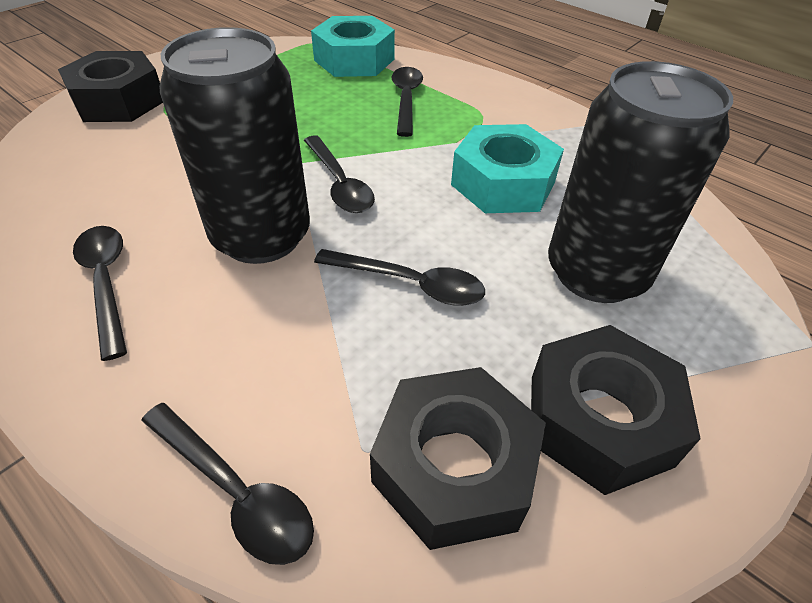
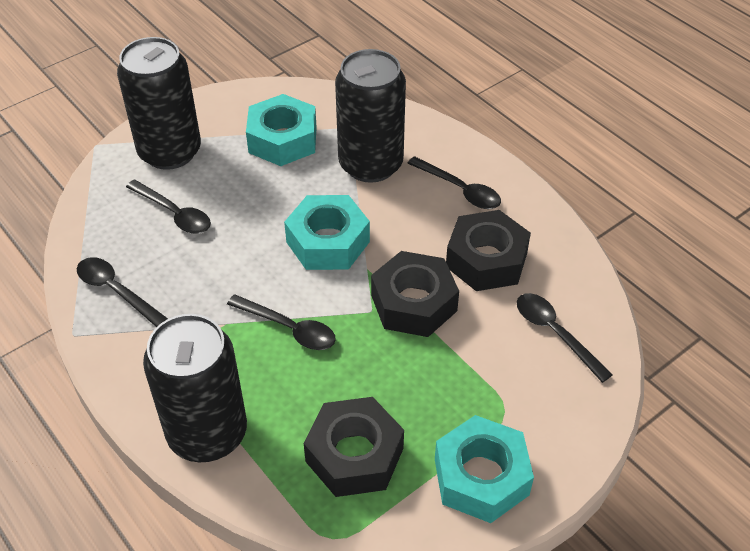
black can: [159,27,310,264] [548,61,733,303] = 2 -> [117,37,201,170] [143,314,247,462] [335,49,406,183] = 3
turquoise nut: [311,16,395,77] [451,124,564,213] = 2 -> [246,94,317,166] [284,195,370,270] [435,415,534,523] = 3

